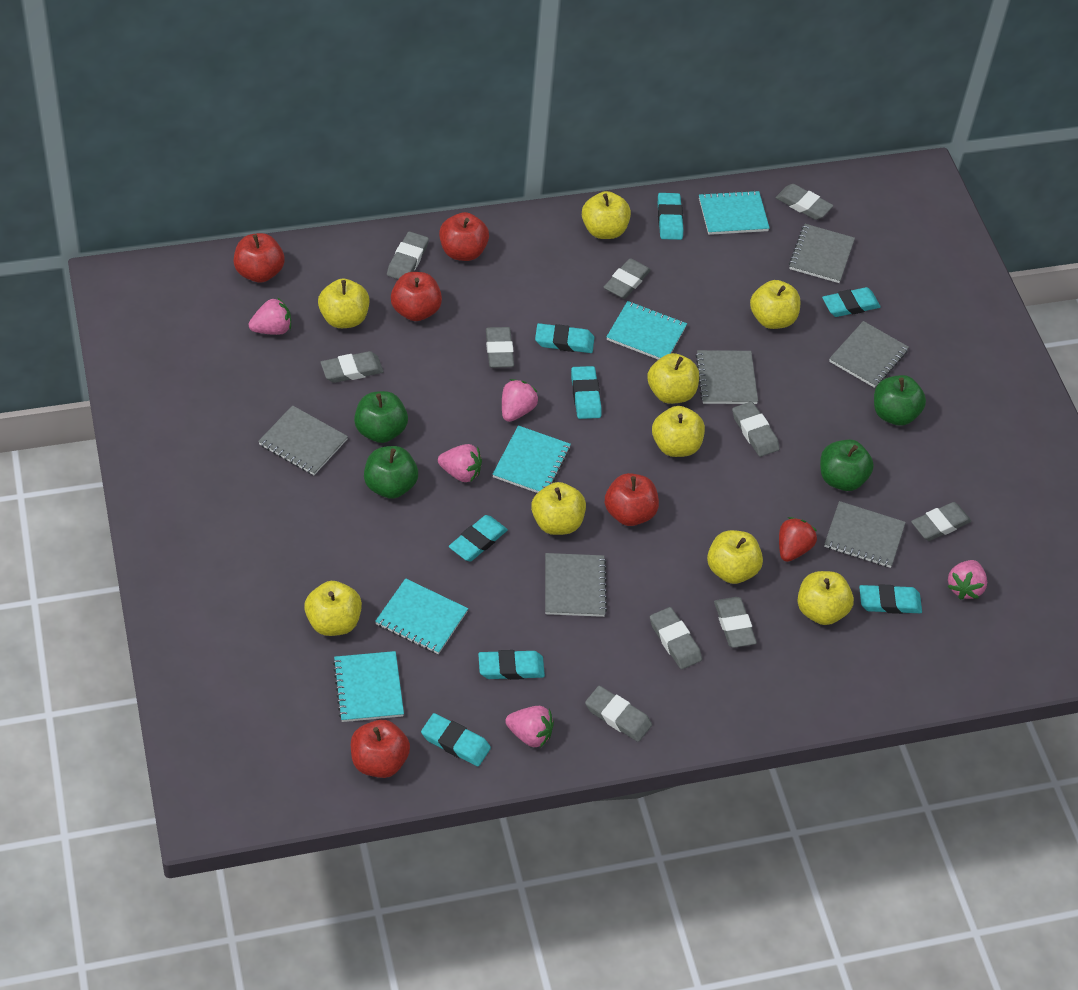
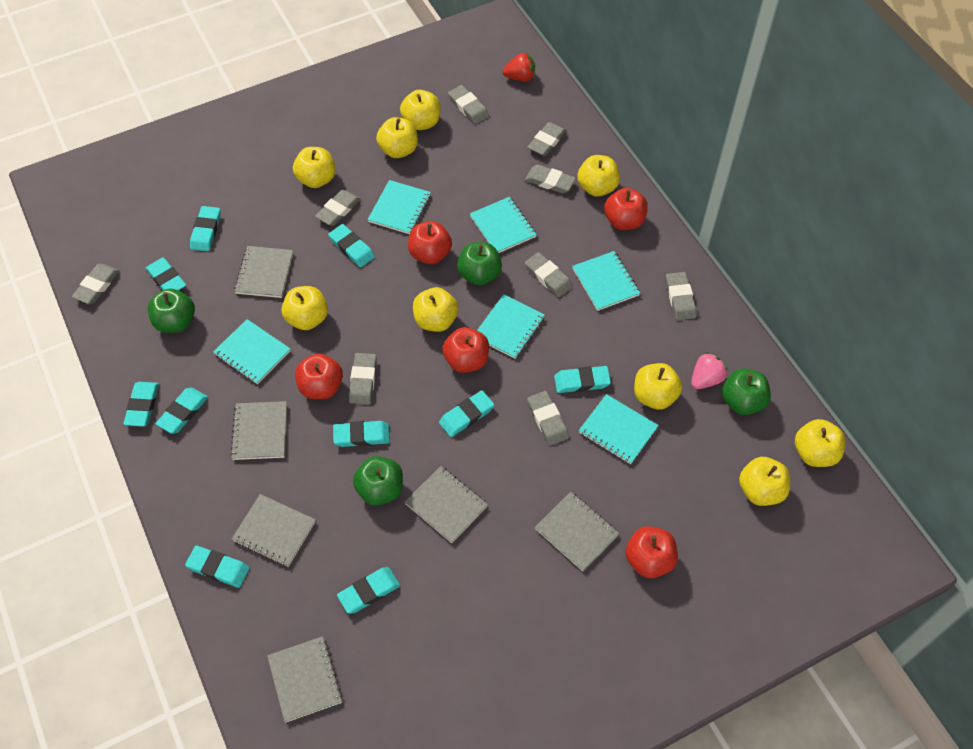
grey eraser: [321,351,384,383] [387,232,429,279] [486,327,514,368] [585,686,652,742] [604,258,651,299] [650,607,702,669] [714,597,757,648] [732,401,780,457] [776,184,833,220] [911,502,972,541] = 10 -> [72,264,119,304] [315,189,360,226] [349,353,377,404] [448,85,489,124] [525,165,576,193] [525,252,573,297] [527,122,566,156] [527,391,569,446] [666,272,696,320] = 9
pink strawberry: [249,298,291,335] [438,444,482,482] [502,379,538,422] [505,706,554,748] [947,560,987,600] = 5 -> [691,352,728,389] = 1
turquoise eraser: [421,713,491,766] [449,515,508,561] [478,650,545,680] [535,323,594,353] [571,366,602,419] [658,193,683,240] [822,287,881,317] [859,584,922,614] = 8 -> [123,382,159,426] [145,257,186,291] [156,388,208,434] [185,545,249,588] [190,206,220,251] [328,224,375,267] [333,421,390,447] [337,567,400,614] [439,390,494,437] [554,366,611,393] = 10
turquoise notebook: [333,651,404,722] [375,578,468,654] [492,425,571,493] [607,301,687,360] [699,190,770,235] = 5 -> [213,319,290,384] [368,180,431,234] [470,197,537,253] [477,294,545,359] [572,251,640,311] [579,394,659,464] = 6

